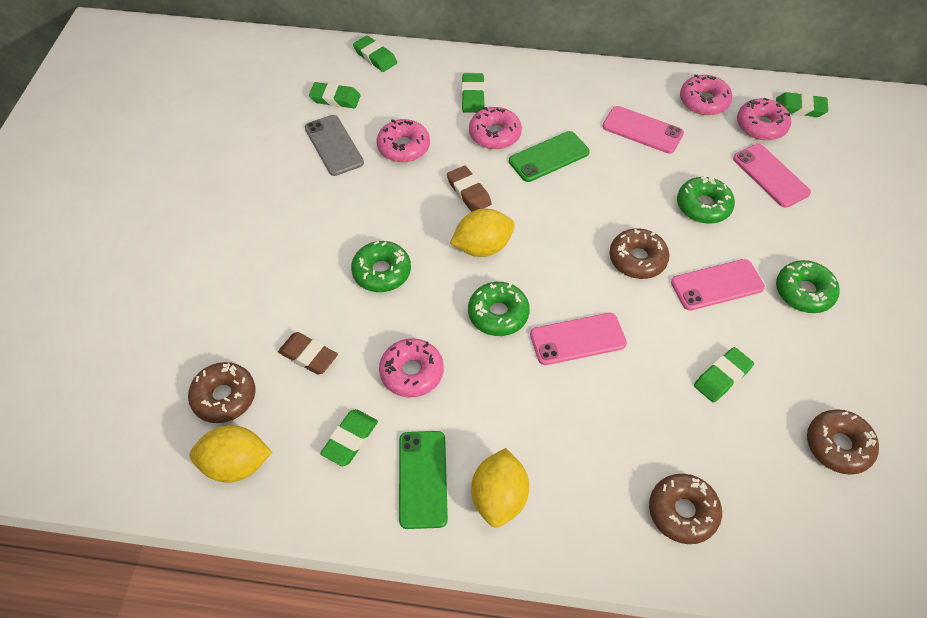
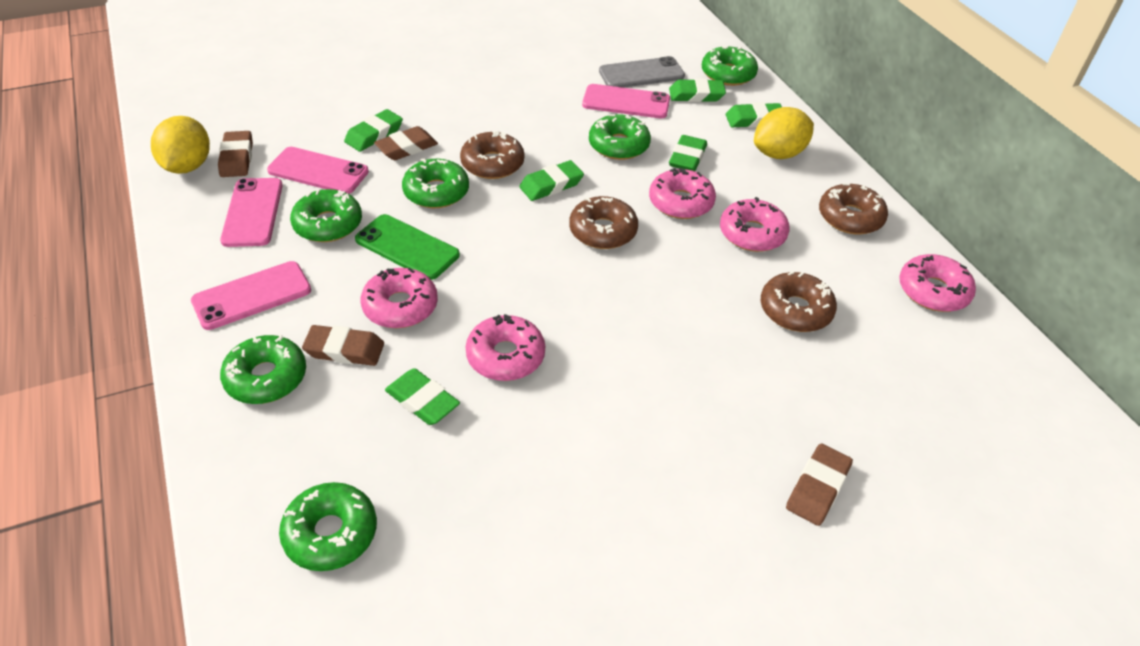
brown eraser: [278,332,338,375] [447,166,492,212] = 2 -> [218,131,253,177] [302,325,384,366] [374,126,438,160] [786,443,853,526] = 4
green donut: [351,241,411,292] [468,282,530,336] [677,176,735,224] [776,260,840,313] = 4 -> [220,335,306,404] [279,482,377,571] [290,189,362,242] [402,158,469,208] [589,114,651,160] [702,45,758,86] = 6
green phone: [399,431,448,529] [509,131,590,182] = 2 -> [355,214,460,280] = 1
yellow lemon: [189,425,272,483] [450,208,515,257] [471,448,529,527] = 3 -> [151,116,210,174] [754,107,814,159] = 2

